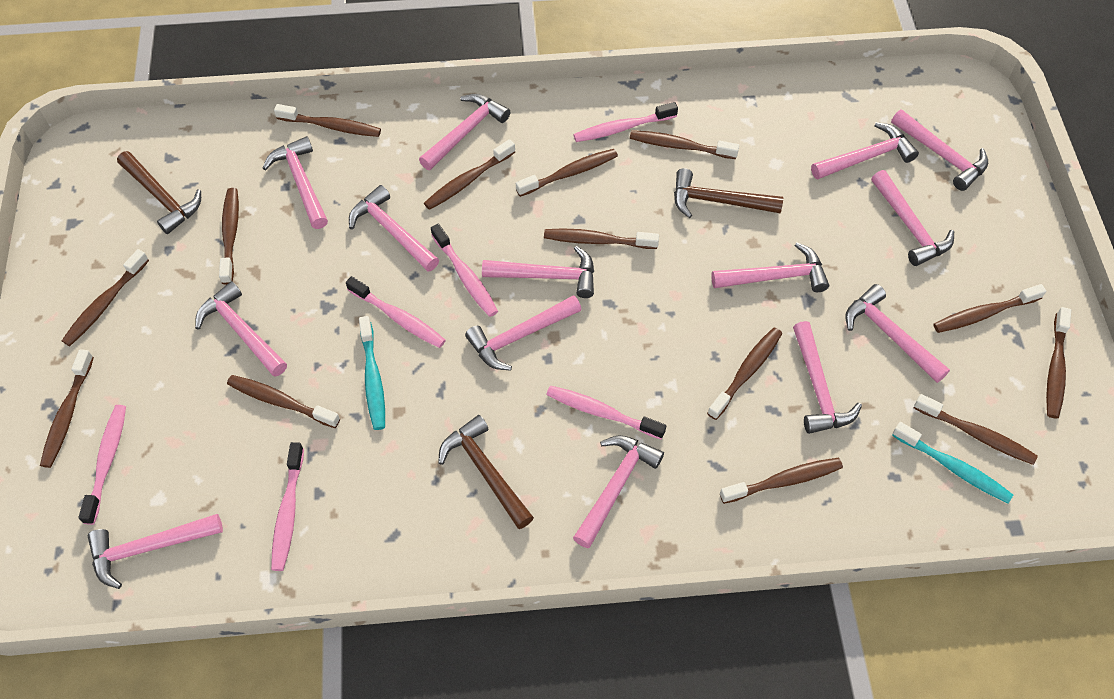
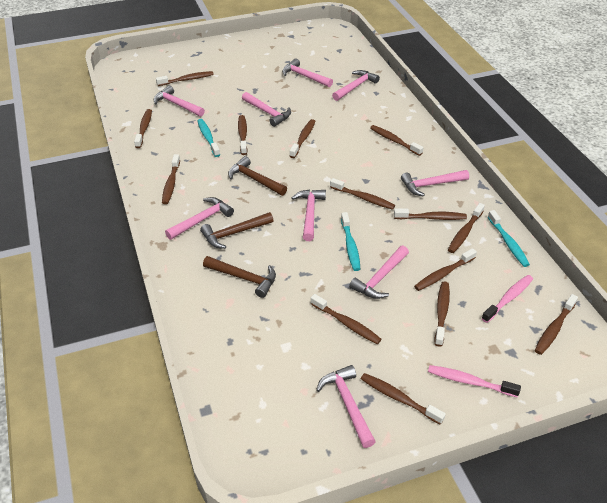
pink hammer: [88,514,223,589] [195,281,287,376] [263,136,328,229] [349,185,439,272] [419,94,510,170] [465,295,582,371] [482,246,594,298] [573,435,664,548] [711,242,829,292] [793,321,862,434] [811,122,919,179] [845,284,950,383] [871,170,954,266] [891,110,988,191] = 14 -> [154,85,205,117] [165,197,234,240] [242,92,291,127] [282,58,333,87] [292,190,326,241] [316,365,376,448] [332,70,380,101] [349,246,409,299] [401,170,469,197] = 9
pink toothbrush: [78,405,126,525] [271,442,304,571] [346,276,446,348] [431,224,498,317] [546,386,666,439] [573,102,678,142] = 6 -> [428,365,521,397] [482,275,533,323] = 2
turquoise toothbrush: [359,316,385,430] [892,422,1013,503] = 2 -> [197,119,220,157] [341,212,360,271] [488,210,530,267] = 3

